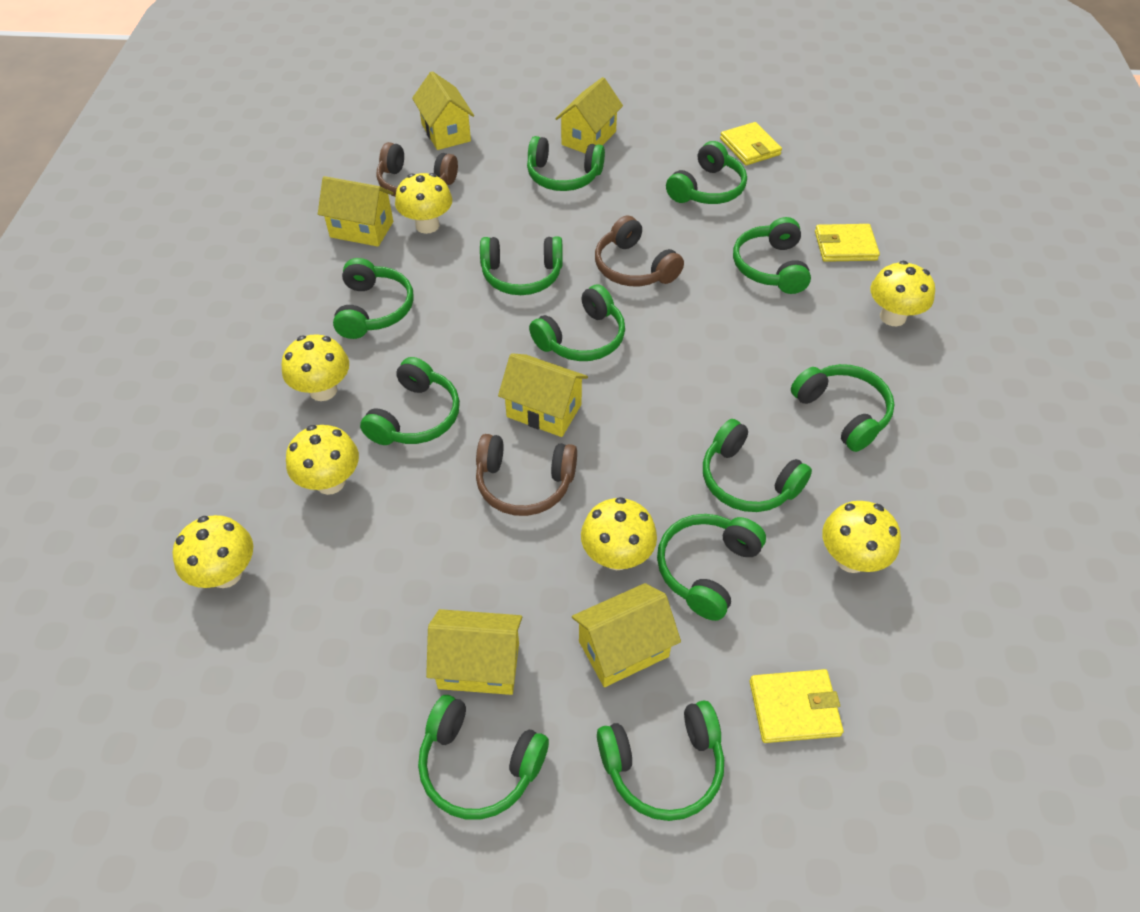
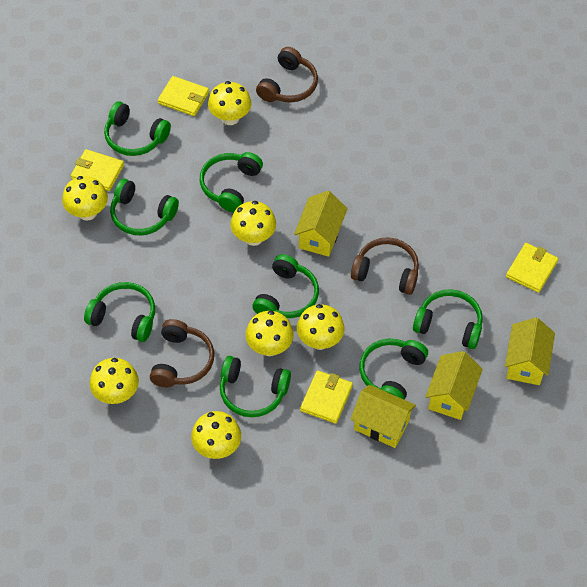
green headphones: [333,258,414,339] [360,357,460,445] [418,695,549,820] [480,236,563,295] [527,136,605,191] [529,284,625,361] [597,701,724,821] [657,514,766,621] [666,141,747,204] [703,419,812,512] [733,217,811,294] [791,364,895,452] = 12 -> [84,282,155,342] [104,101,171,156] [110,179,179,235] [200,152,263,213] [220,356,291,417] [253,254,319,318] [359,339,428,399] [413,289,483,349] = 8
yellow house: [318,176,394,247] [412,71,474,150] [426,609,522,695] [498,353,588,437] [555,77,623,153] [572,583,681,687] = 6 -> [294,191,348,257] [350,385,416,448] [425,351,483,420] [505,318,555,385] = 4
yellow wallet: [720,122,782,165] [749,669,844,743] [815,224,880,262] = 3 -> [71,149,124,191] [158,76,209,116] [300,370,353,424] [506,243,558,293] = 4

